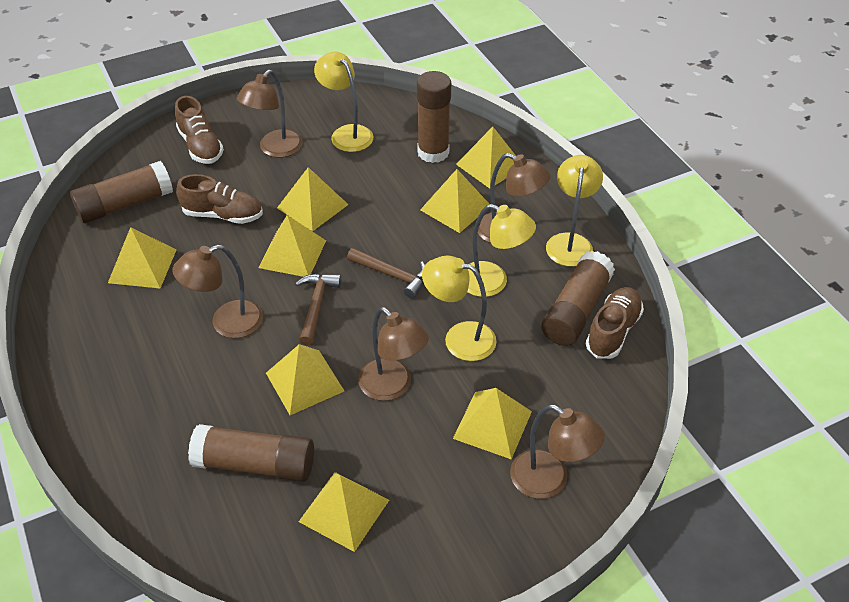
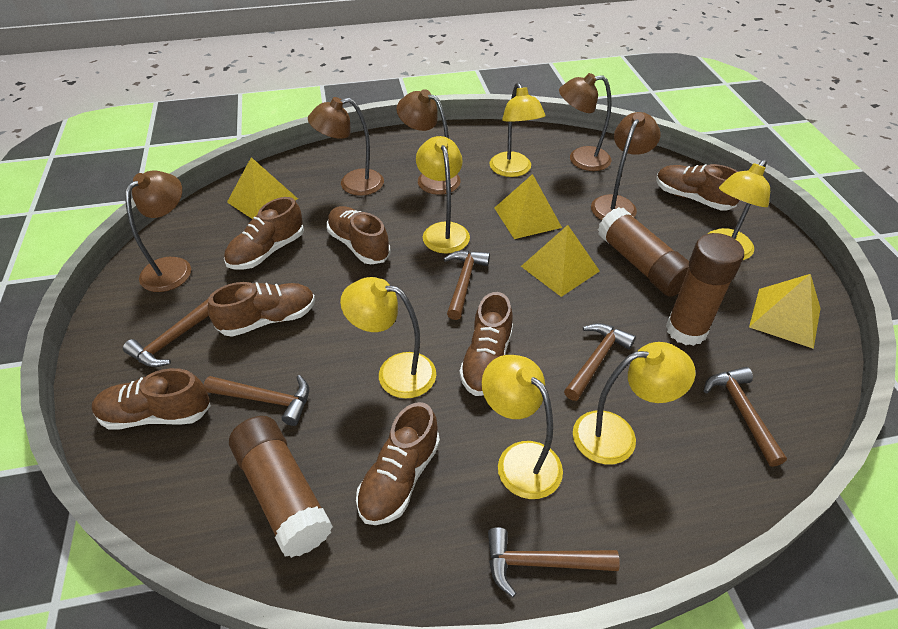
brown glue stick: [70,161,173,223] [188,424,314,482] [417,71,451,163] [541,251,615,346] = 4 -> [229,416,333,558] [598,207,689,297] [666,233,744,346] = 3
brown hammer: [295,274,341,346] [347,248,425,298] = 2 -> [123,299,209,367] [204,375,309,426] [444,250,490,320] [488,527,620,598] [564,323,636,401] [704,367,787,467] = 6
brown shoe: [175,96,224,164] [176,174,263,224] [586,287,644,359] = 3 -> [92,368,211,430] [208,282,315,337] [224,197,304,270] [327,206,390,264] [356,402,440,525] [459,292,513,396] [656,164,739,210] = 7
yellow lamp: [314,52,373,152] [422,256,497,361] [467,204,536,297] [546,155,603,267] = 4 -> [340,277,436,399] [416,136,470,254] [482,355,563,499] [490,82,546,177] [573,342,696,465] [708,159,770,260] = 6
yellow pyramid: [108,227,176,288] [258,215,326,277] [266,344,344,415] [277,167,349,231] [299,472,389,552] [420,169,489,233] [453,388,532,460] [456,127,516,189] = 8 -> [227,157,298,219] [494,174,562,239] [521,225,600,297] [749,274,821,349] = 4

